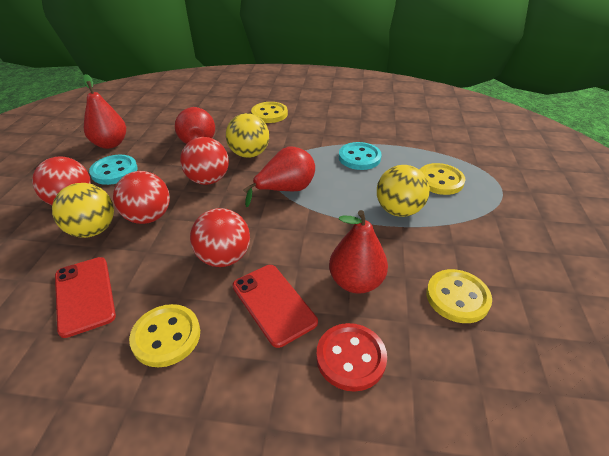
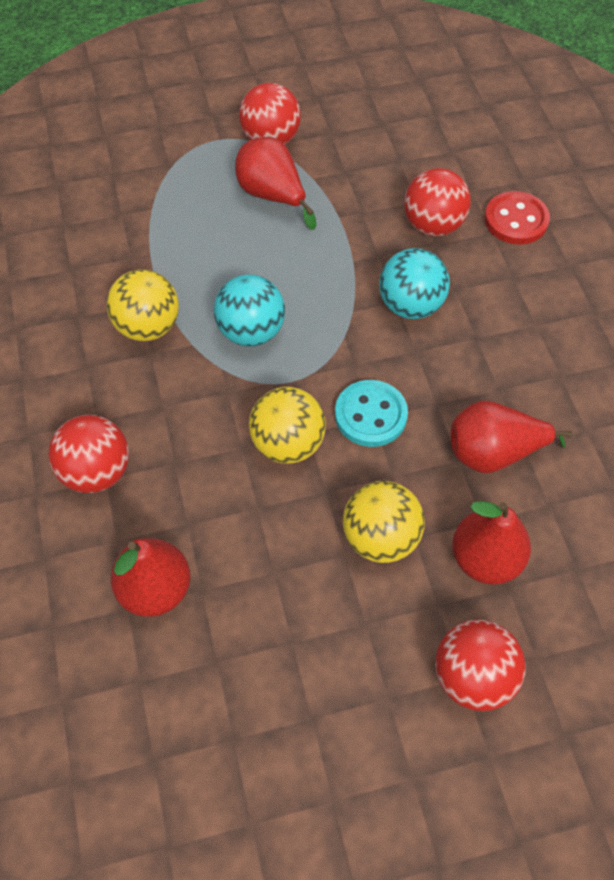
red phone: [55,257,116,338] [233,265,318,348] = 2 -> none = 0
turquoise ball: none = 0 -> [214,274,285,347] [379,248,450,319] = 2
turquoise button: [89,155,138,185] [339,142,382,170] = 2 -> [335,380,408,447] = 1
yellow button: [129,304,200,367] [251,102,288,123] [420,163,465,195] [426,269,492,323] = 4 -> none = 0

